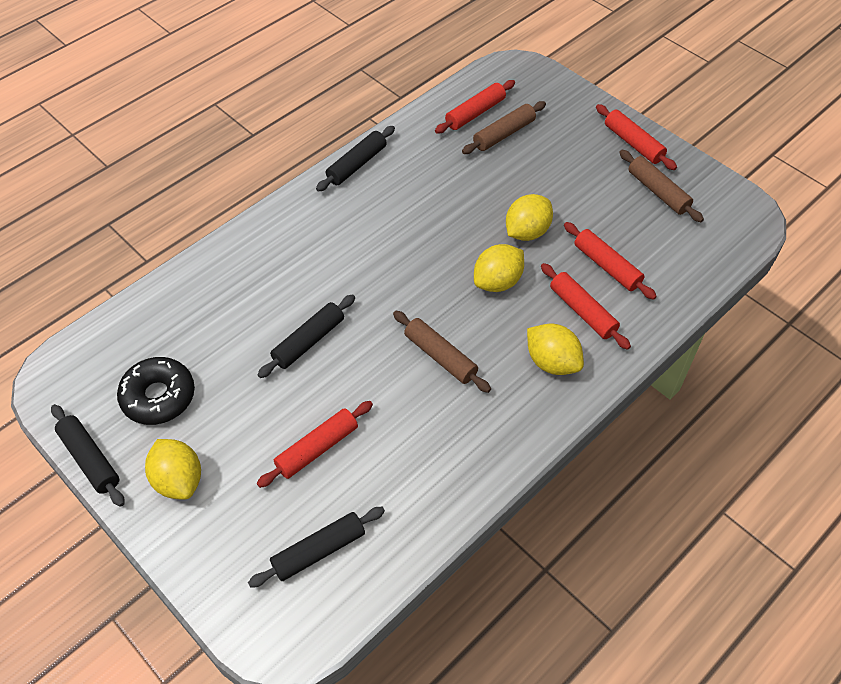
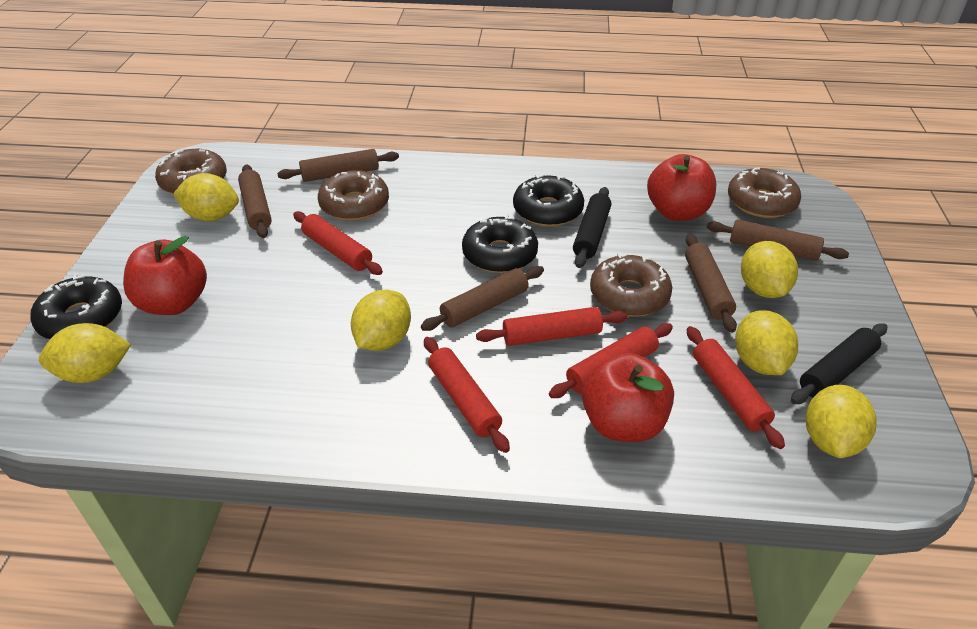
black donut: [117,357,195,425] = 1 -> [31,274,122,339] [462,215,538,273] [513,174,584,227] = 3
black rolling pin: [51,404,125,507] [248,507,385,588] [257,294,355,378] [316,126,395,192] = 4 -> [573,187,611,268] [791,323,887,404] = 2
brown donut: none = 0 -> [155,149,227,194] [318,170,389,221] [590,253,672,316] [728,168,801,218] = 4
brown rolling pin: [393,311,491,393] [462,101,546,154] [619,150,704,222] = 3 -> [238,164,272,238] [277,149,399,182] [421,266,544,331] [685,234,737,333] [706,219,849,261] = 5
red apple: none = 0 -> [123,236,207,315] [581,353,674,442] [647,154,716,221] = 3
yellow lemon: [145,439,201,500] [474,244,524,292] [506,194,553,241] [527,324,584,375] = 4 -> [39,323,131,383] [173,173,239,221] [351,290,411,351] [735,310,798,375] [741,241,798,298] [806,385,877,458] = 6

